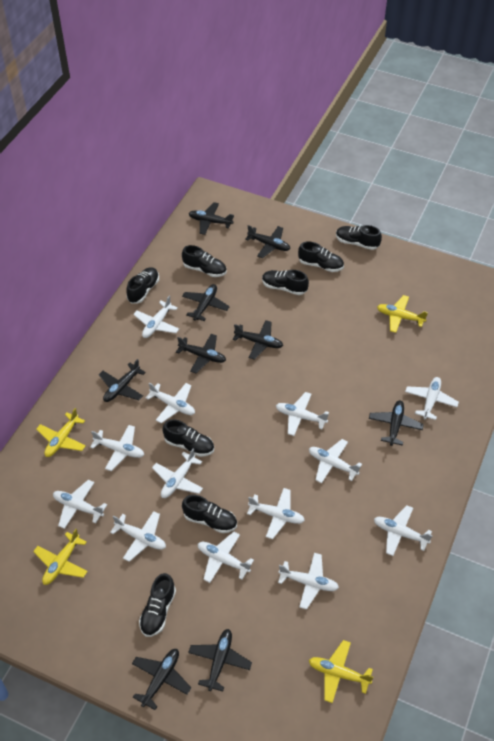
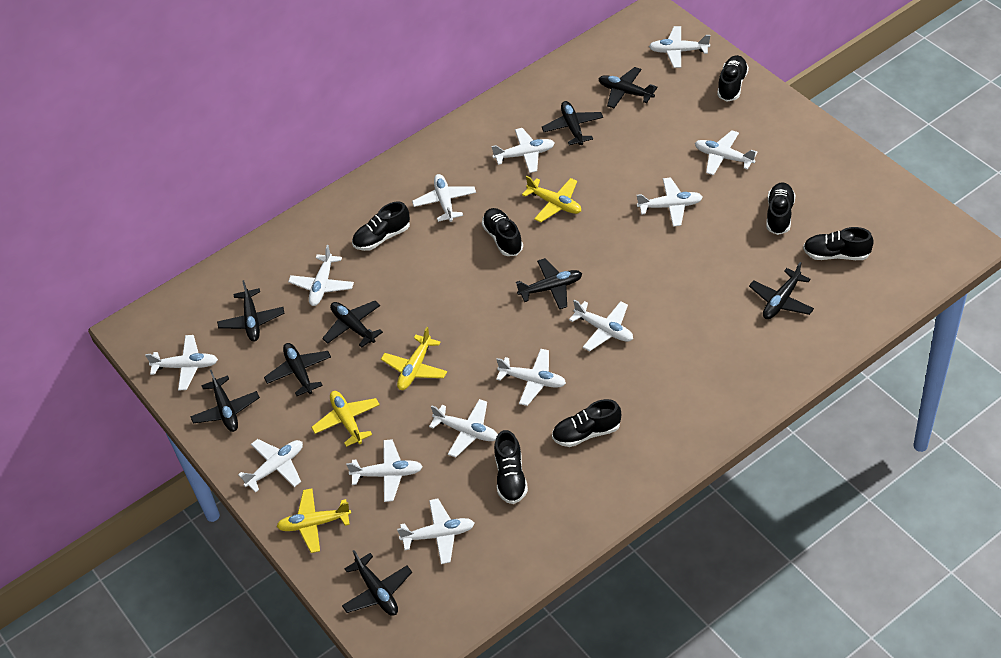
black shoe: [126,267,159,304] [139,573,176,637] [162,419,214,457] [182,245,227,277] [182,495,237,533] [262,270,309,295] [298,241,344,272] [336,225,382,250] = 8 -> [352,201,410,251] [482,208,523,256] [494,430,528,504] [552,399,621,447] [717,55,749,102] [766,182,795,235] [803,227,874,260] = 7

